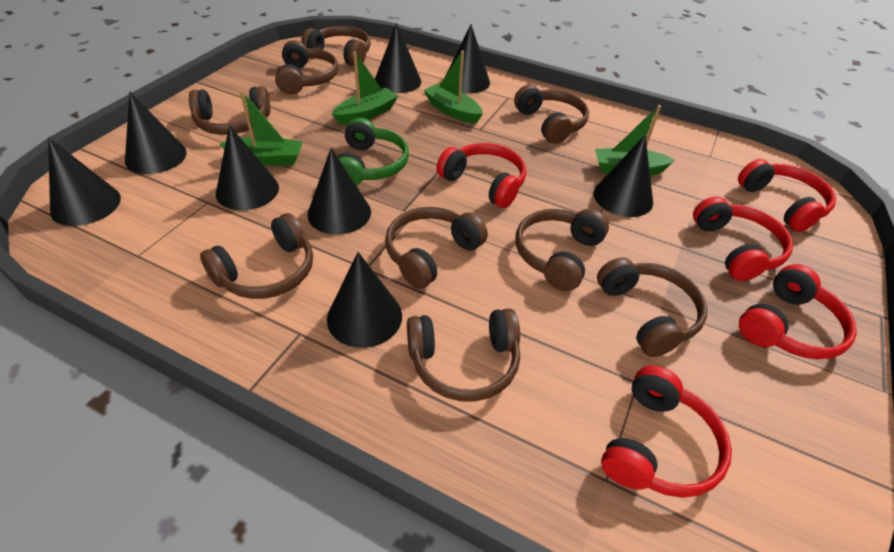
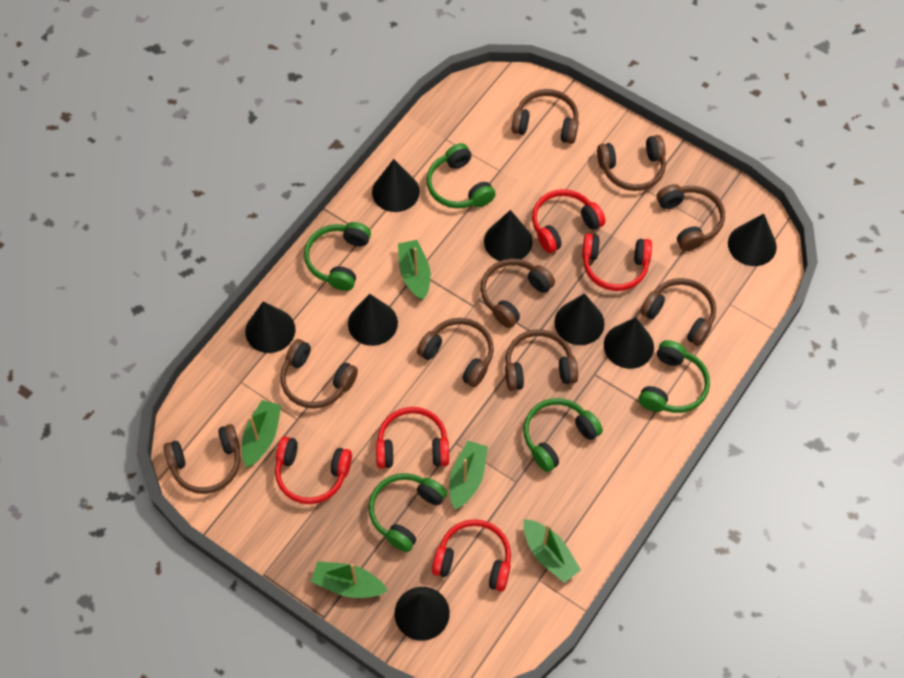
green boat: [220,90,303,166] [332,52,398,125] [424,50,483,124] [595,105,675,175] = 4 -> [242,400,281,468] [311,561,387,598] [398,240,431,300] [449,441,488,509] [523,519,581,583] = 5
green headphones: [337,118,409,186] = 1 -> [304,222,371,291] [368,473,447,552] [427,143,496,208] [523,398,603,472] [638,340,710,413] = 5

